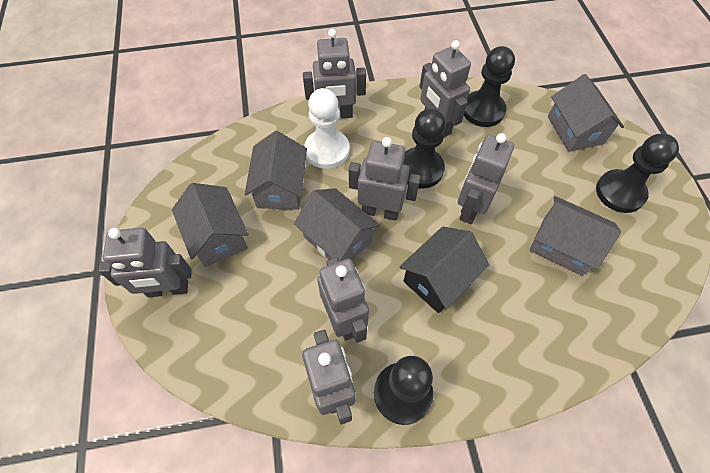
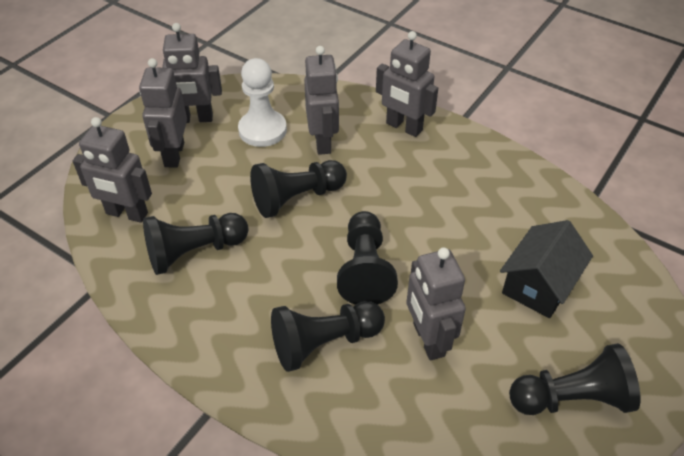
black pawn: [374,356,434,425] [403,108,446,189] [464,46,515,127] [596,133,679,213] = 4 -> [143,213,248,275] [250,160,347,218] [271,301,385,372] [337,211,398,305] [509,343,641,415] = 5
grey house: [172,183,248,267] [245,131,307,210] [294,188,380,261] [530,196,621,276] [548,74,624,152] = 5 -> none = 0
grey robot: [98,228,192,297] [302,330,355,424] [303,29,366,119] [317,257,369,343] [349,137,421,221] [420,40,471,137] [458,133,514,224] = 7 -> [73,117,152,223] [139,58,187,168] [162,23,222,123] [304,46,339,155] [376,31,438,137] [406,247,466,361] = 6

